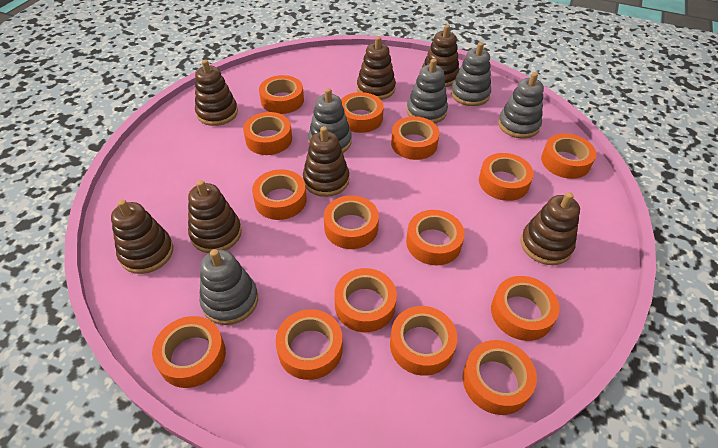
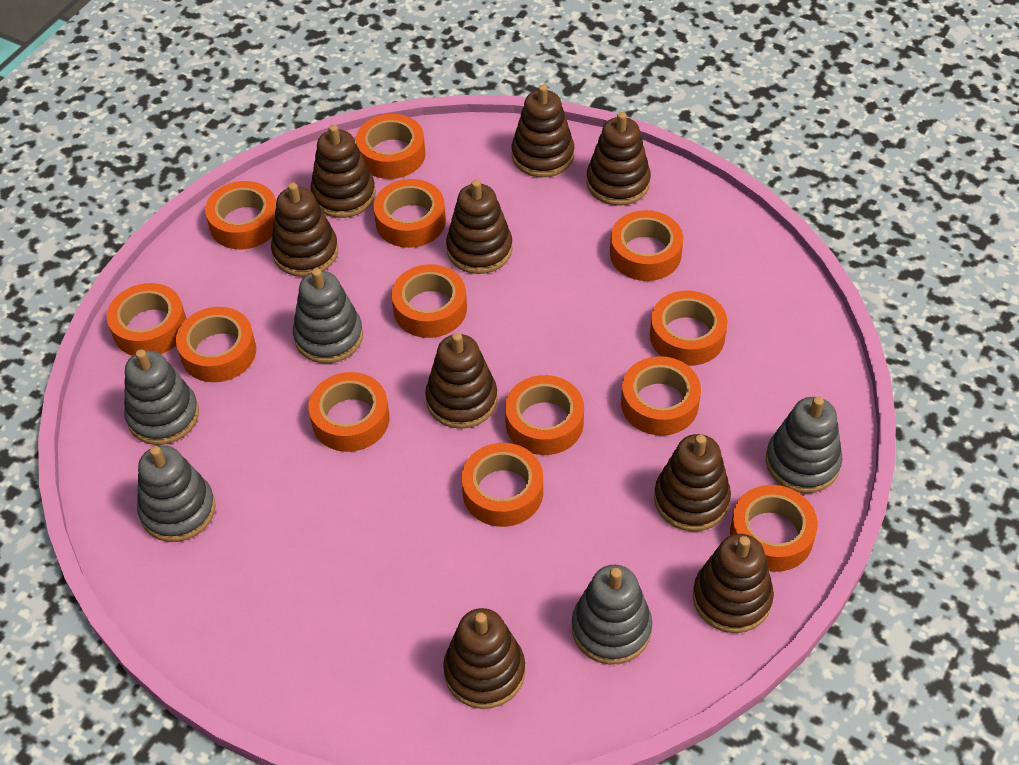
brown stacking toy: [111,199,173,274] [188,180,242,253] [195,60,238,126] [303,126,349,197] [357,36,396,100] [422,25,459,87] [521,192,580,265] = 7 -> [271,183,338,277] [310,125,376,218] [425,333,498,429] [443,608,525,709] [446,179,513,274] [512,84,574,177] [586,112,651,206] [654,434,731,532] [693,534,774,633] = 9
orange tape: [152,316,226,388] [243,112,292,155] [252,169,307,220] [259,75,304,114] [276,309,343,380] [324,195,379,249] [334,268,397,332] [341,92,384,133] [390,306,458,376] [391,116,440,160] [406,210,465,265] [463,340,537,415] [479,153,534,201] [491,276,560,341] [541,133,596,179] = 15 -> [107,283,187,356] [176,307,256,382] [205,181,276,249] [308,372,389,452] [356,114,426,179] [374,179,446,248] [391,264,467,338] [461,443,543,527] [505,375,584,455] [610,210,683,281] [621,356,701,436] [650,290,728,366] [730,485,818,572] = 13

